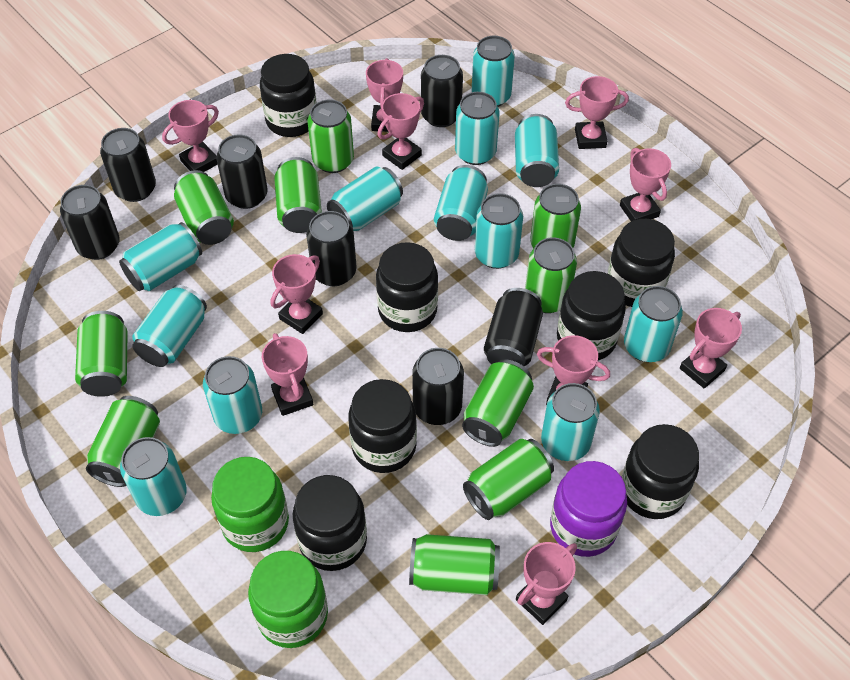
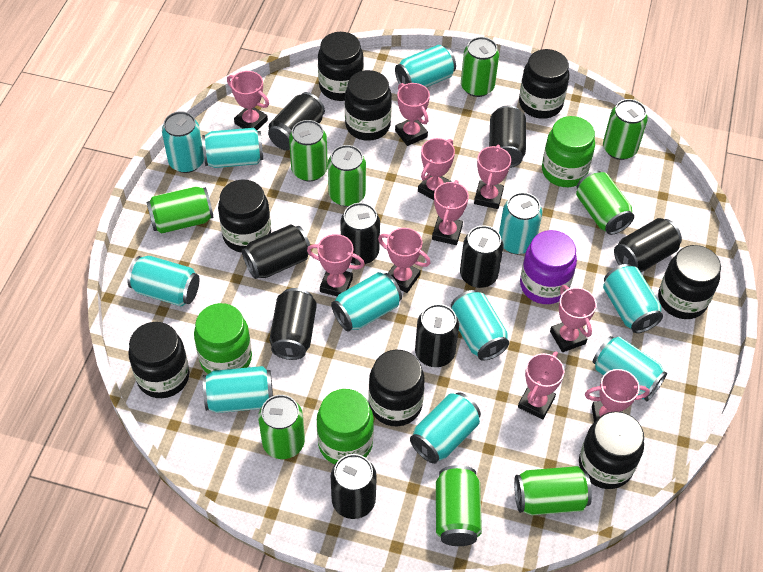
black can: [60,185,120,260] [100,128,156,202] [216,134,268,209] [306,211,357,286] [412,348,464,425] [421,55,463,127] [484,288,543,366] = 7 -> [242,224,310,279] [268,92,325,151] [269,288,317,360] [331,454,377,519] [340,203,380,265] [415,304,459,367] [460,225,504,288] [489,105,526,168] [614,218,682,272] = 9
black jar: [260,54,317,137] [293,475,367,571] [348,379,417,473] [376,242,438,332] [557,271,626,360] [608,219,675,307] [622,424,699,519] = 7 -> [128,322,190,398] [218,179,271,253] [318,32,364,101] [345,70,392,141] [369,350,425,426] [519,49,569,119] [579,411,644,489] [658,245,721,319] = 8
green can: [75,311,128,397] [86,396,160,487] [174,170,234,245] [274,157,322,233] [308,99,354,173] [409,534,500,595] [462,359,534,447] [463,439,554,520] [525,237,577,313] [530,184,581,248] = 10 -> [147,186,213,234] [258,395,305,459] [289,120,328,181] [328,145,366,207] [436,465,482,546] [461,37,499,97] [514,466,592,515] [576,171,634,235] [603,99,648,160] = 9
green jar: [211,457,289,552] [248,551,328,648] = 2 -> [194,303,252,374] [317,389,374,464] [542,116,595,187] = 3
turquoise can: [119,222,202,291] [120,437,187,516] [132,285,207,367] [203,356,262,434] [327,167,403,231] [434,165,488,241] [455,92,500,165] [472,36,515,107] [475,193,523,269] [515,114,559,187] [541,383,600,461] [624,286,683,362] = 12 -> [127,256,199,306] [162,111,204,173] [202,128,263,168] [203,366,273,413] [331,272,402,332] [395,45,456,87] [410,392,481,464] [451,290,509,361] [499,192,542,254] [593,336,667,402] [603,264,663,333] = 11

